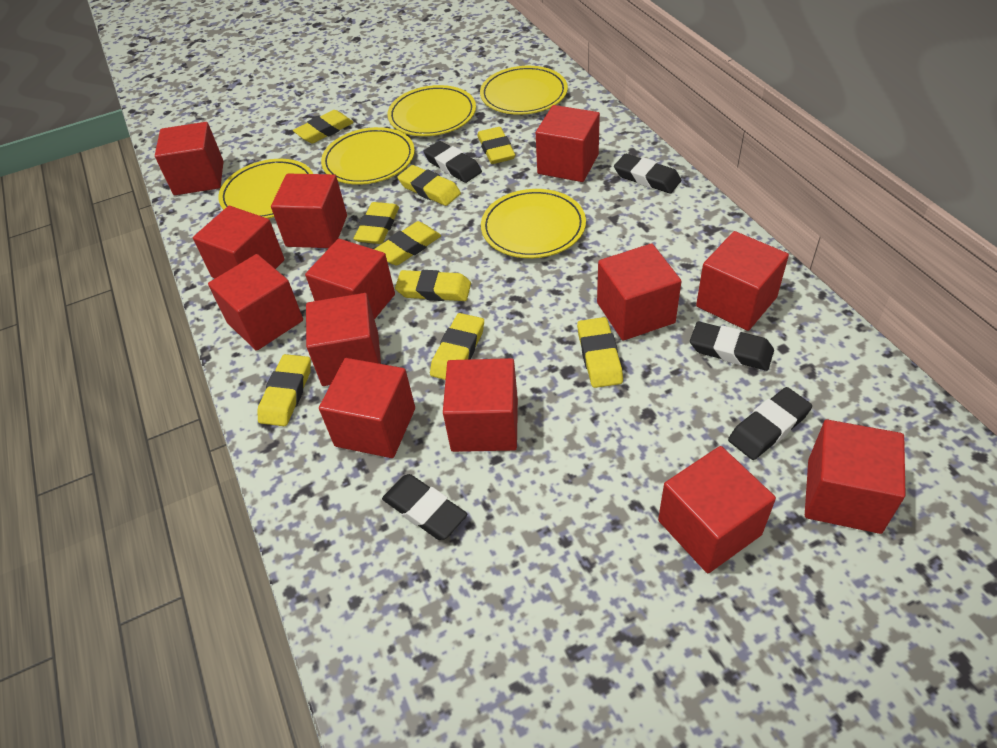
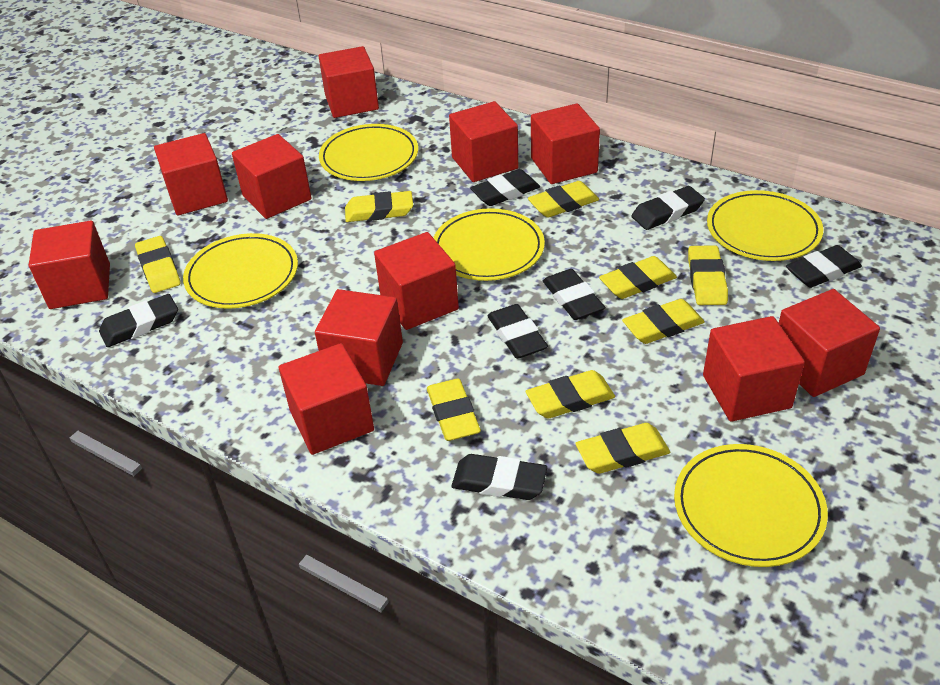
black eraser: [382,474,468,540] [423,141,482,183] [614,154,681,194] [690,321,774,371] [728,387,812,460] = 5 -> [99,294,178,347] [452,454,547,500] [470,169,540,206] [487,304,548,359] [543,269,605,320] [631,186,705,230] [786,245,862,288] = 7
red cube: [155,122,224,195] [193,206,285,279] [208,254,303,351] [271,174,347,248] [305,239,395,320] [306,293,381,386] [319,358,415,458] [443,358,518,452] [536,105,600,182] [597,243,681,341] [658,446,776,573] [696,231,789,331] [805,420,906,534] = 13 -> [29,221,110,309] [154,133,228,215] [232,134,312,219] [279,343,374,455] [315,289,403,386] [318,46,379,118] [374,232,459,330] [449,101,518,182] [531,103,600,184] [703,316,805,422] [779,289,880,397] = 11

